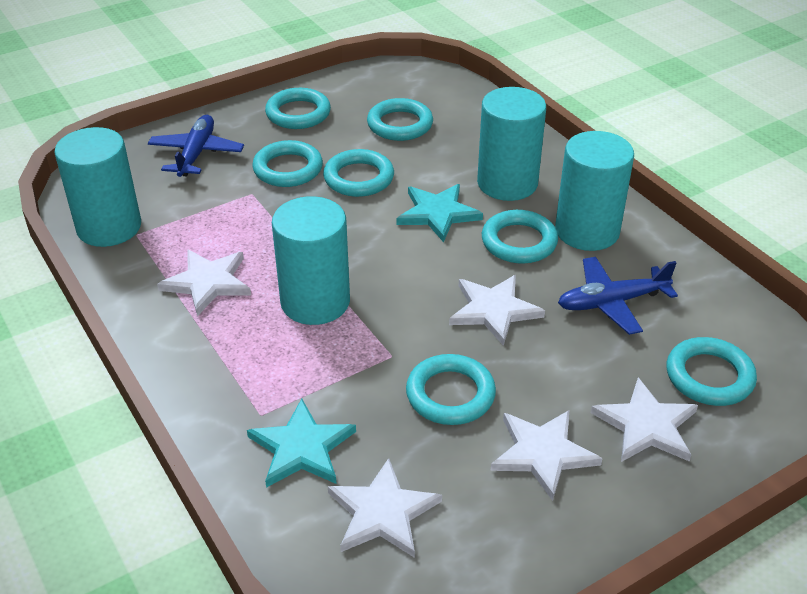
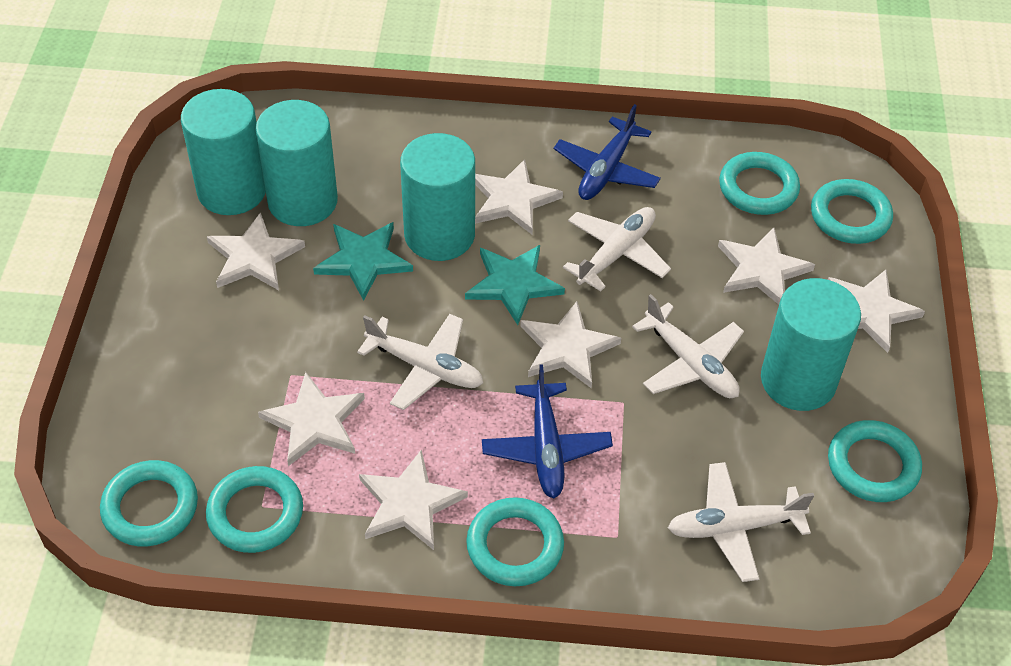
turquoise ring: [252,140,323,187] [265,88,331,129] [323,149,394,197] [367,98,433,141] [406,354,496,425] [482,210,558,264] [667,337,757,406] = 7 -> [100,460,198,546] [206,466,303,553] [466,497,564,586] [719,152,800,215] [811,179,893,244] [828,420,922,502] = 6
white plane: none = 0 -> [357,314,483,410] [563,207,671,291] [632,294,744,398] [668,462,814,582] = 4
white star: [157,249,251,316] [328,458,442,558] [449,275,545,346] [491,410,603,501] [591,378,698,462] = 5 -> [207,212,305,290] [258,372,365,466] [359,449,468,550] [475,159,563,235] [520,302,621,389] [718,228,815,305] [828,270,925,353] = 7

